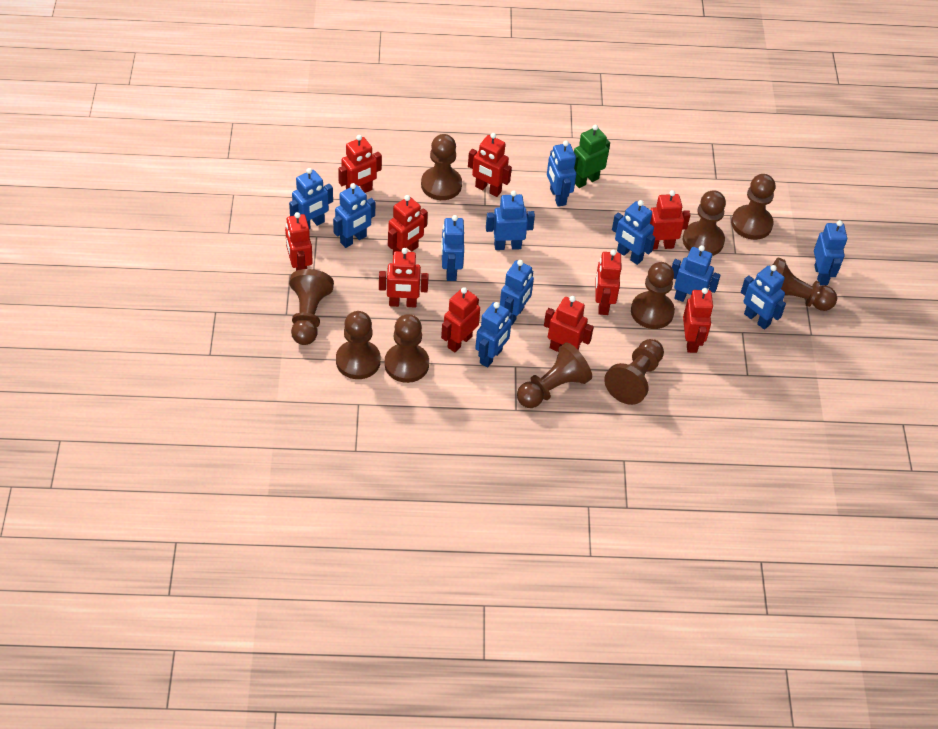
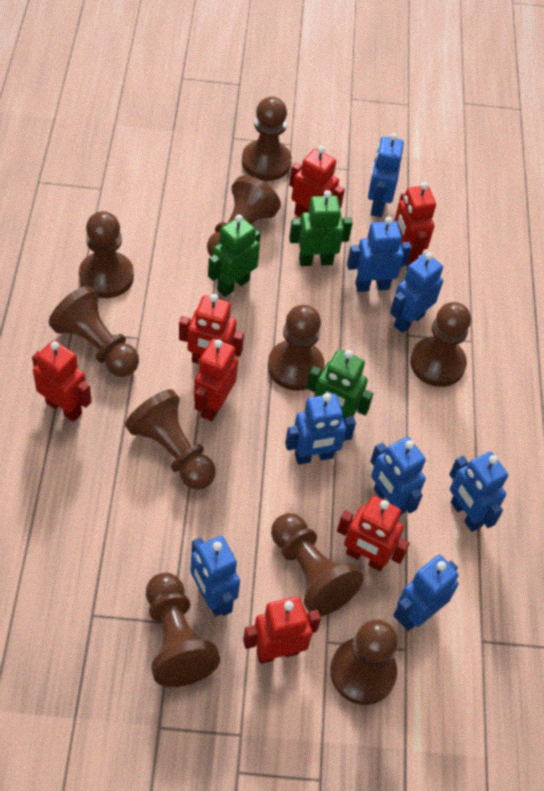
blue robot: [289,168,333,229] [333,183,375,248] [441,215,464,281] [475,302,512,368] [486,190,535,250] [500,260,534,325] [547,141,576,207] [612,200,655,265] [672,245,721,302] [741,265,786,330] [814,220,847,285] = 11 -> [190,536,240,616] [285,393,356,465] [347,216,412,292] [368,133,404,217] [370,437,426,515] [390,252,443,333] [393,555,459,631] [449,452,508,532] = 8
green robot: [574,125,610,188] = 1 -> [208,215,260,297] [289,190,353,266] [307,349,373,419] = 3
red robot: [285,212,313,271] [338,135,382,193] [379,248,429,308] [388,195,428,253] [441,287,480,352] [468,133,512,197] [544,296,594,352] [595,250,621,315] [650,190,690,250] [683,288,713,353] = 10 -> [32,340,92,422] [179,294,244,364] [194,338,238,421] [243,596,321,664] [289,146,345,218] [337,496,410,571] [394,182,436,265] = 7

